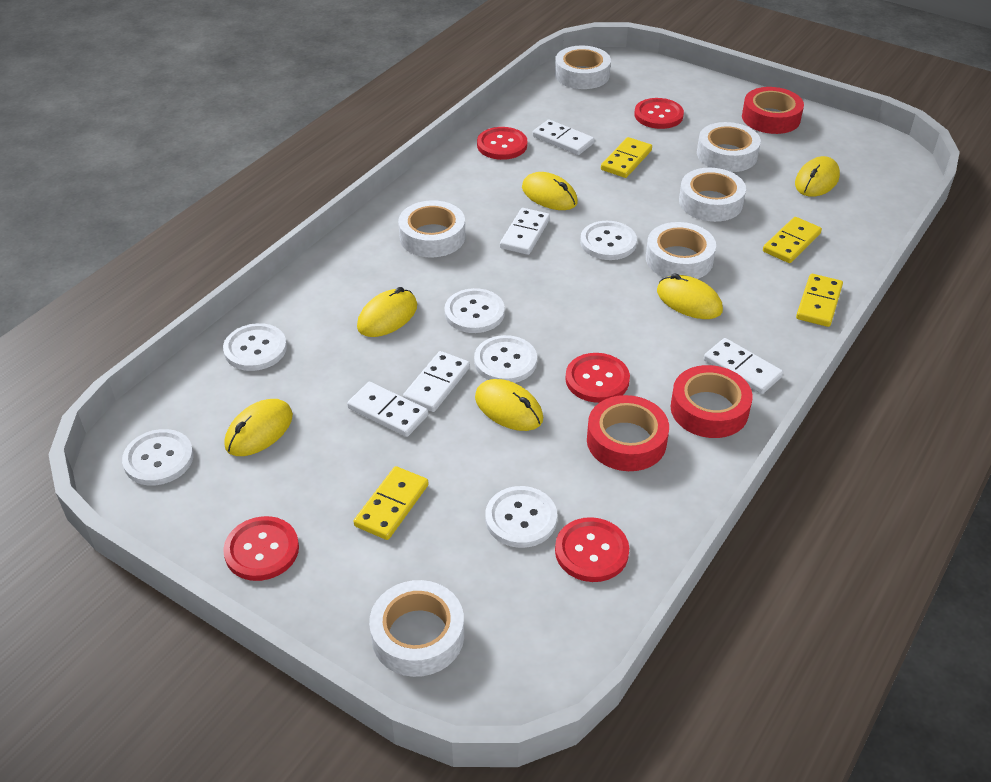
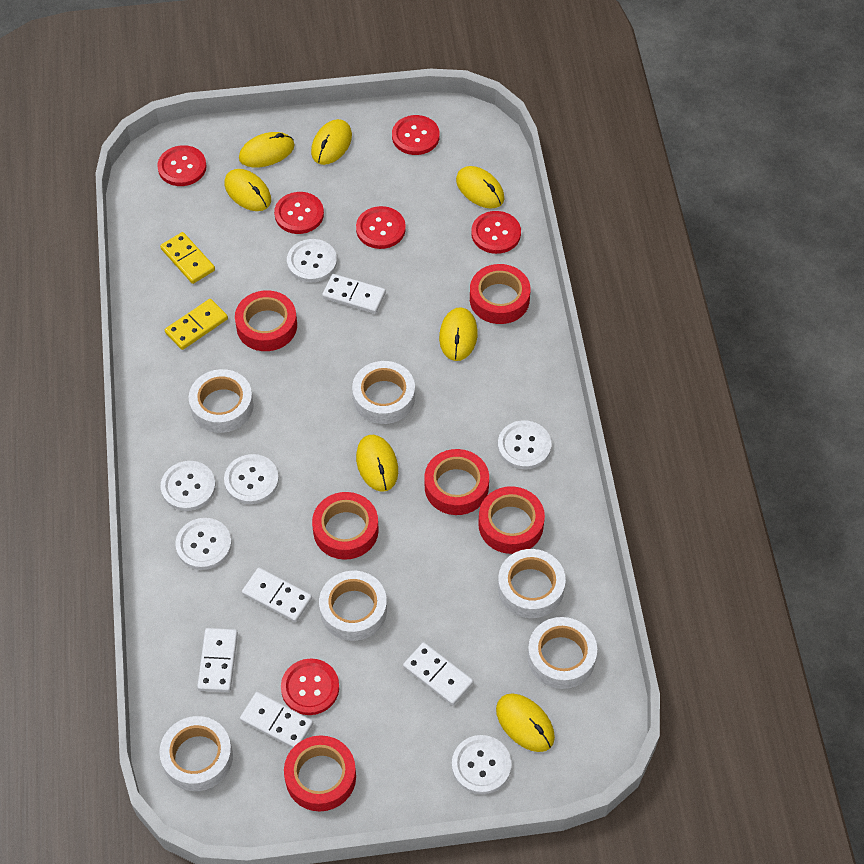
red button: [223,516,299,581] [477,127,527,160] [555,517,629,582] [565,353,630,403] [634,98,684,129] = 5 -> [157,145,207,186] [274,192,324,234] [281,658,339,715] [356,206,406,249] [392,115,440,155] [471,211,521,254] = 6
red tape: [587,395,669,471] [670,365,753,438] [742,87,804,134] = 3 -> [235,290,297,351] [284,735,356,811] [312,492,379,560] [424,449,489,515] [470,264,530,324] [478,486,545,554] = 6
yellow domino: [353,466,428,540] [601,137,652,178] [763,217,822,263] [796,274,843,327] = 4 -> [160,232,215,284] [165,299,228,350] = 2
yellow mouse: [224,399,293,456] [357,287,417,337] [475,379,543,431] [522,172,578,210] [657,273,723,319] [795,156,840,197] = 6 -> [225,169,271,211] [239,132,294,167] [311,119,352,165] [356,435,398,492] [439,307,478,361] [456,166,504,209] [496,693,555,752] = 7

